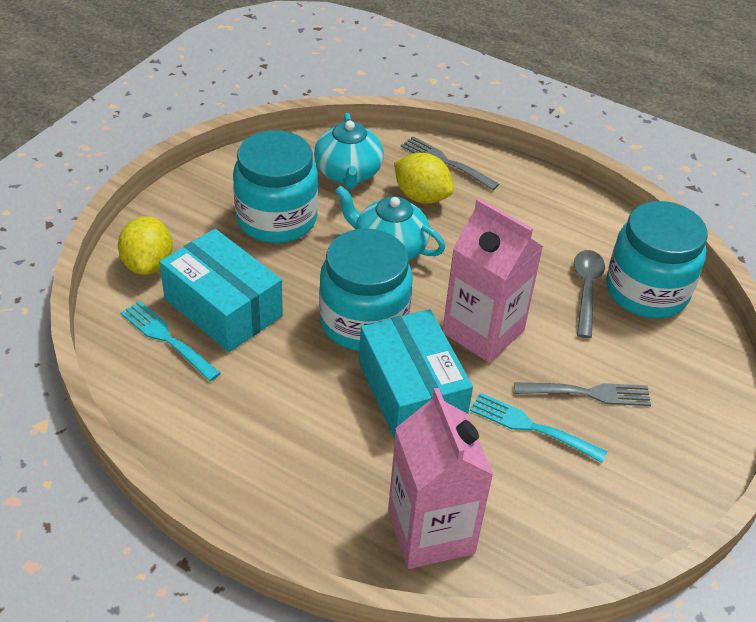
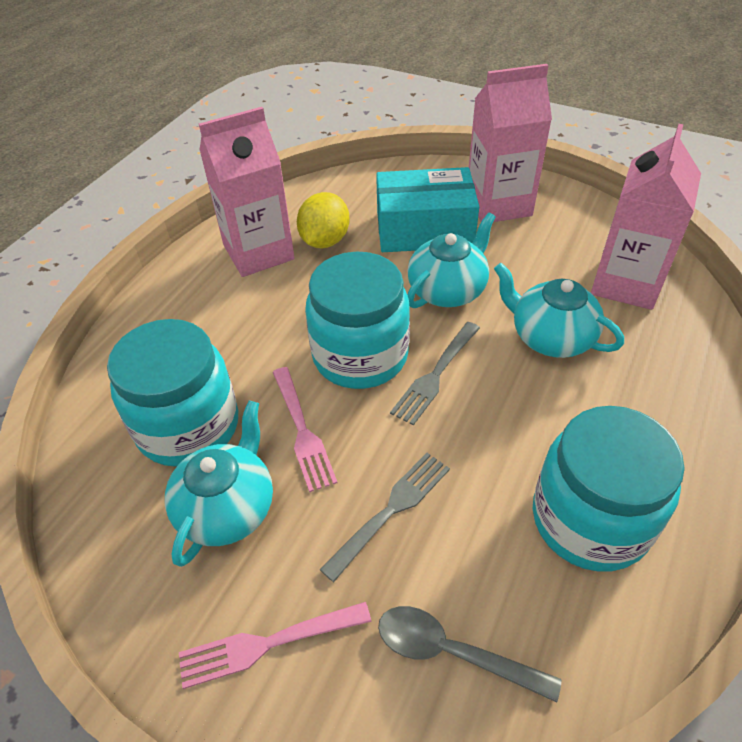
pink carton: [388,388,493,569] [442,198,543,363] = 2 -> [199,107,295,277] [469,64,552,222] [591,124,701,310] = 3
pink fork: none = 0 -> [179,602,372,689] [273,367,338,492] = 2
turquoise box: [159,229,283,352] [359,309,473,439] = 2 -> [376,167,479,252] = 1
turquoise fork: [120,301,221,381] [470,392,607,463] = 2 -> none = 0
turquoise teapot: [314,113,384,189] [335,185,445,260] = 2 -> [165,401,273,567] [407,212,496,308] [494,263,624,358] = 3
yellow lemon: [118,216,173,275] [394,153,454,204] = 2 -> [297,192,350,248] = 1

